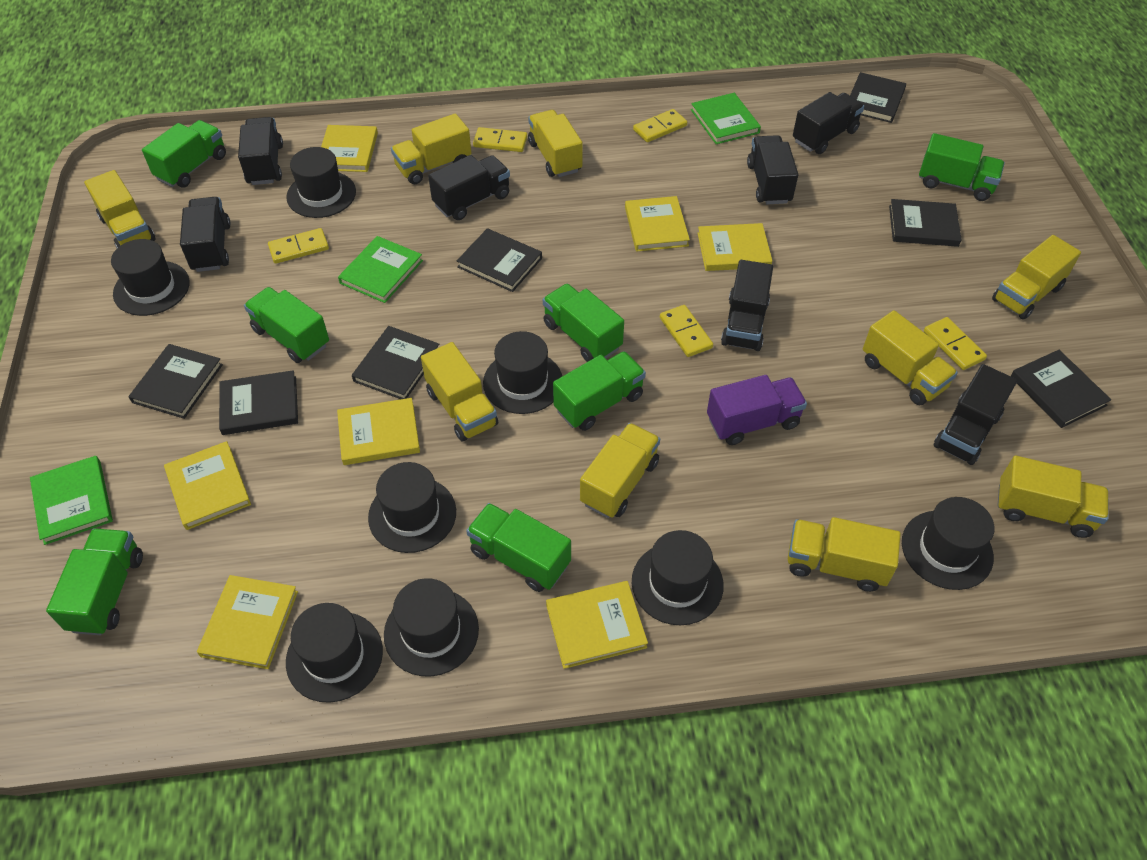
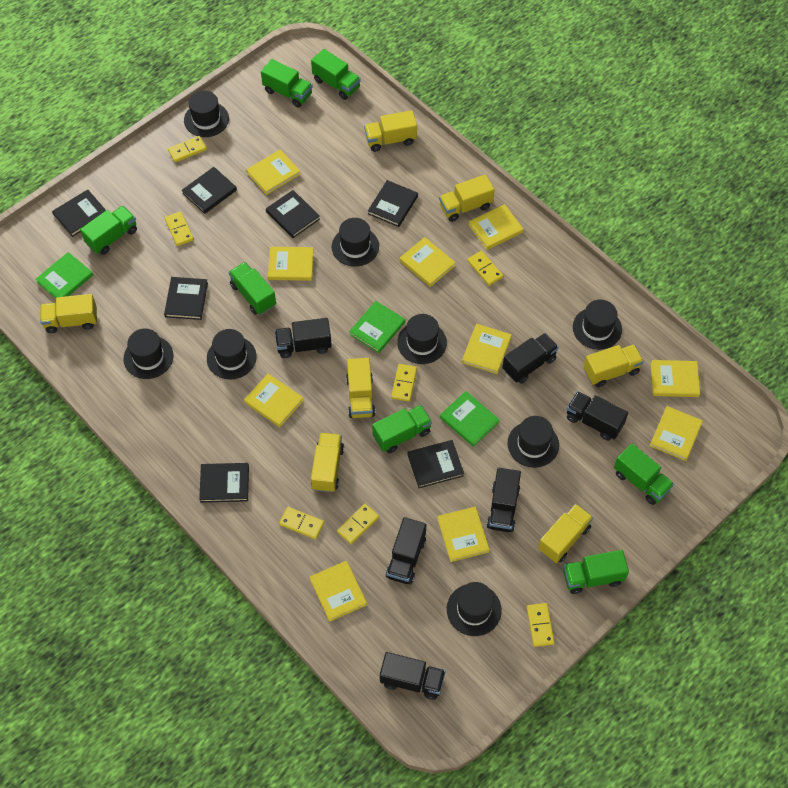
black truck: [180,197,231,272] [238,117,283,185] [428,155,510,220] [721,260,773,351] [747,135,798,204] [793,92,864,154] [934,364,1017,465] = 7 -> [275,318,332,358] [380,652,446,700] [386,517,426,584] [487,468,521,532] [502,333,559,383] [567,391,628,441] = 6
purple truck: [707,375,807,445] = 1 -> none = 0
yellow book: [164,441,251,530] [197,575,298,669] [321,125,378,172] [337,398,420,465] [546,581,648,669] [625,196,690,252] [698,223,772,271] = 7 -> [244,373,304,427] [246,149,301,195] [268,247,314,281] [310,561,367,622] [400,237,456,287] [437,507,490,562] [462,324,512,374] [468,204,524,250] [650,406,703,461] [651,360,700,397] = 10
yellow domino: [268,228,329,264] [473,127,527,152] [633,109,687,142] [660,305,713,357] [924,317,987,370] = 5 -> [165,211,194,246] [168,136,207,162] [279,507,324,539] [337,504,379,544] [391,364,417,402] [467,251,503,286] [527,603,555,647] = 7
yellow truck: [84,170,156,248] [391,113,471,184] [421,342,498,442] [528,110,583,177] [580,423,660,518] [788,517,901,592] [863,310,958,406] [992,235,1081,320] [998,455,1108,538] = 9 -> [40,294,97,333] [311,433,344,492] [346,358,375,418] [364,110,417,152] [439,174,494,222] [538,504,593,563] [584,344,644,387] = 7

